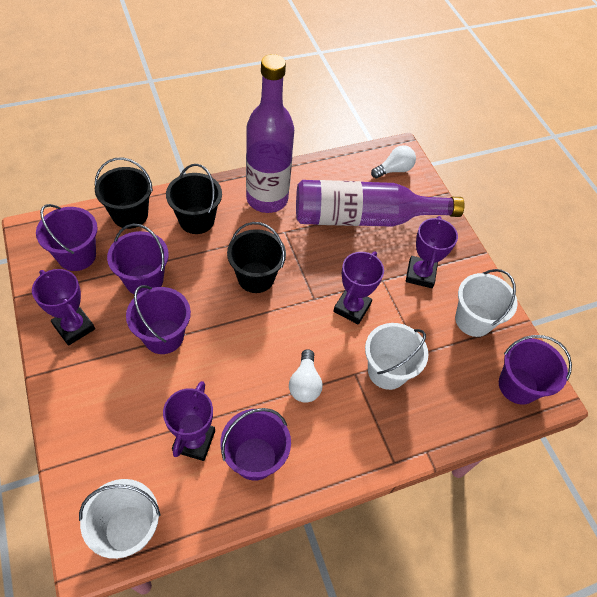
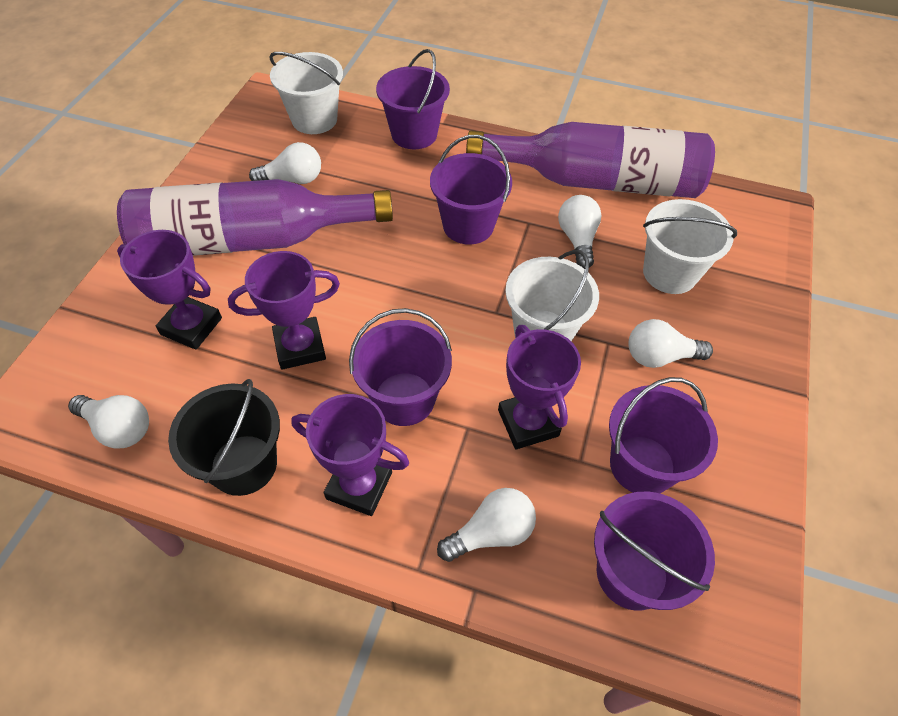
black bucket: [95,157,153,229] [166,164,222,234] [227,222,286,293] = 3 -> [168,379,280,496] = 1
white light bulb: [289,349,323,403] [371,145,416,178] = 2 -> [68,395,149,448] [249,142,321,184] [437,488,536,562] [558,195,601,269] [628,319,713,368] = 5

